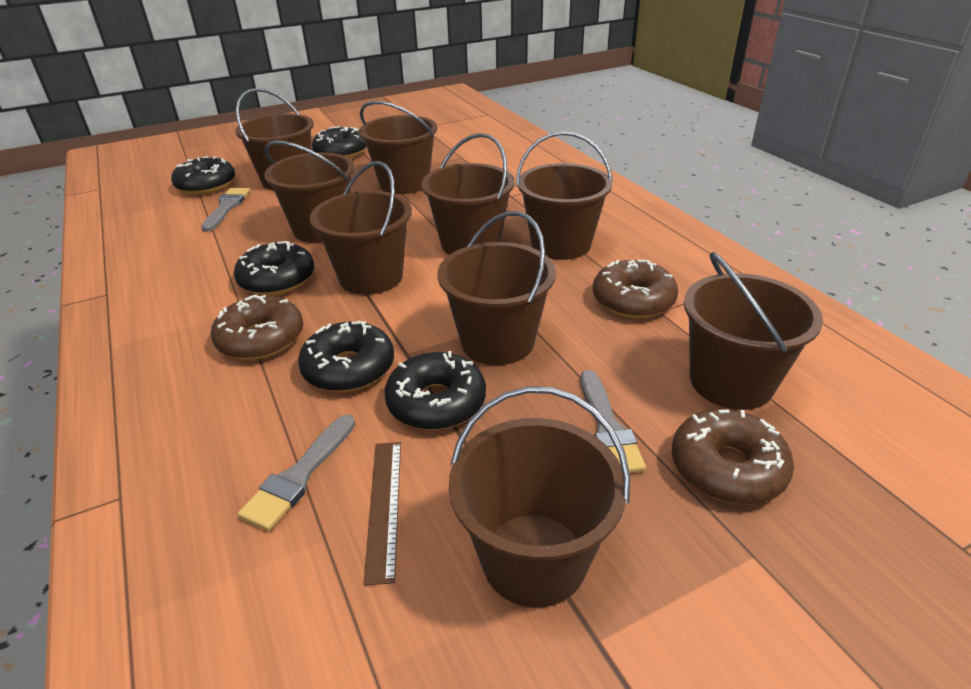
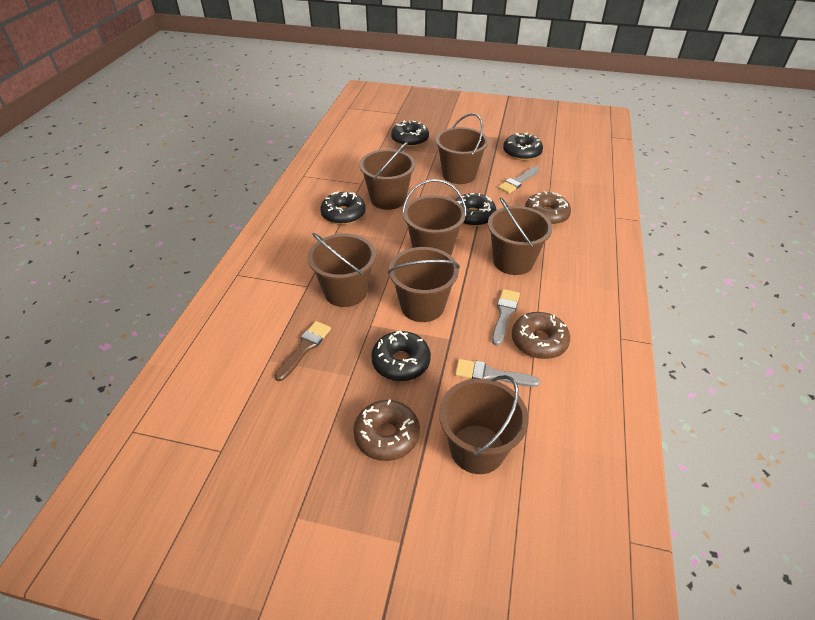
brown brush: none = 0 -> [274,321,331,381] = 1
brown bucket: [235,88,314,190] [264,140,355,243] [310,161,412,295] [359,101,437,194] [421,133,515,255] [438,211,556,365] [449,386,630,608] [516,131,613,260] [684,252,823,410] = 9 -> [308,233,376,307] [359,142,415,210] [388,247,460,322] [402,179,467,256] [435,113,488,184] [439,375,529,474] [488,198,552,275] = 7
brown ruler: [364,442,401,586] = 1 -> none = 0

